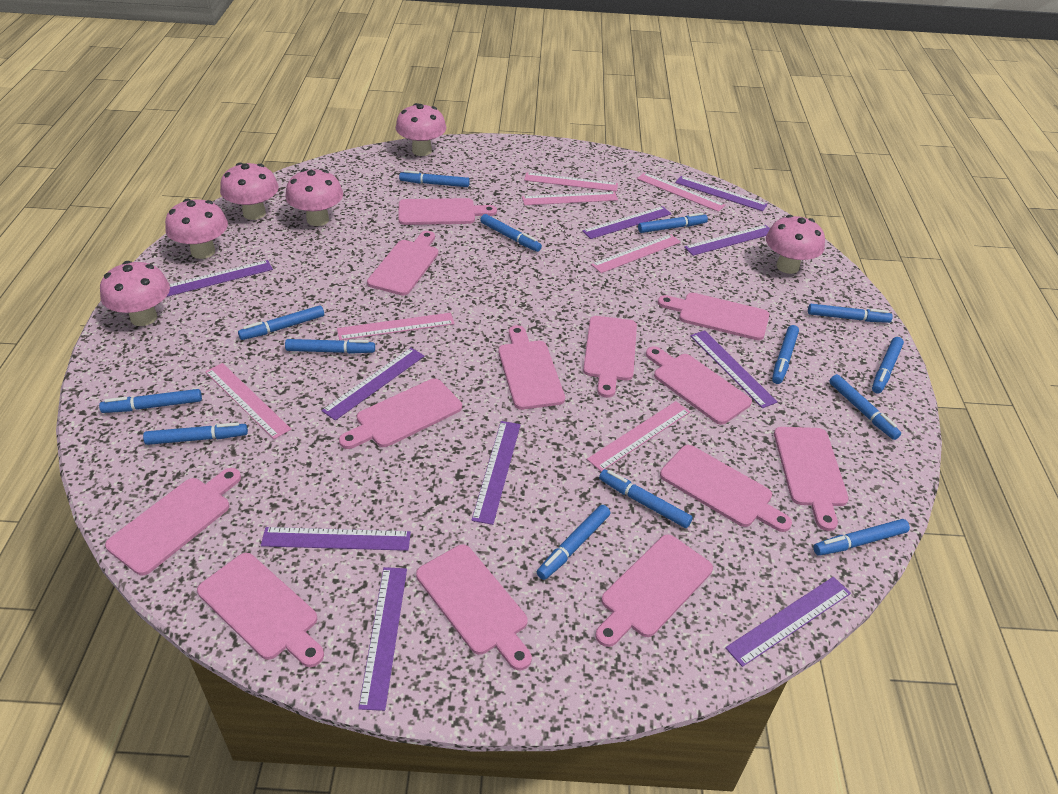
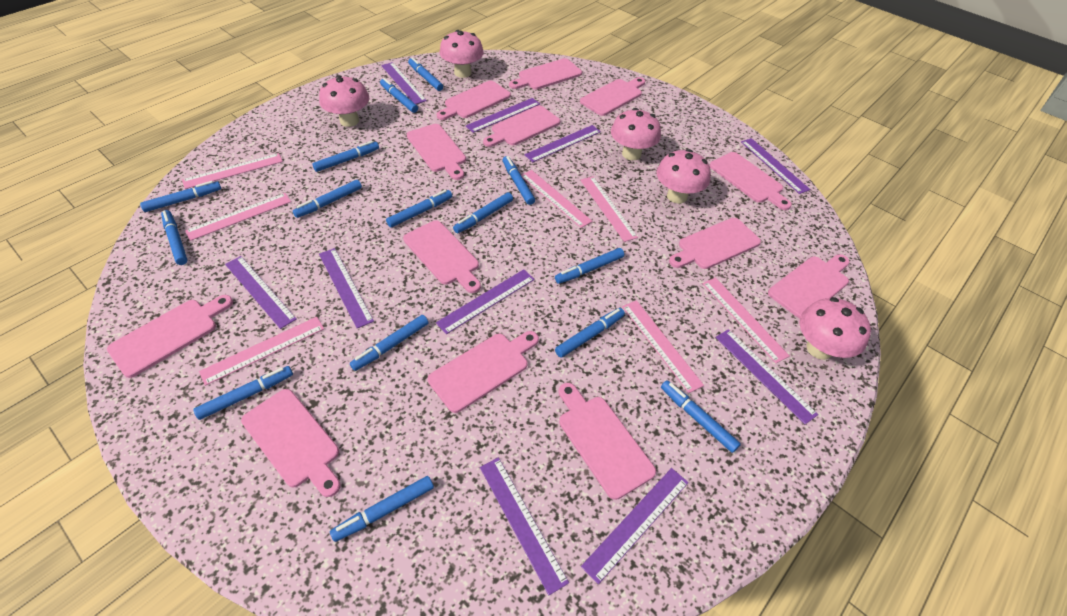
blue marker: [99,389,202,413] [143,422,248,445] [238,305,324,340] [285,339,375,354] [399,170,470,187] [480,214,542,252] [537,505,610,580] [599,469,693,528] [638,213,708,233] [772,325,799,384] [808,304,893,323] [813,519,910,556] [829,374,901,440] [872,337,904,394] = 14 -> [140,181,221,212] [161,210,188,265] [193,366,293,420] [293,180,362,218] [312,141,379,172] [330,476,434,542] [350,315,429,371] [380,78,418,113] [386,190,452,227] [408,57,443,91] [453,192,513,233] [503,156,535,205] [555,248,624,284] [555,308,625,358] [661,380,741,453] = 15
pink mushroom: [100,261,170,326] [165,198,228,259] [220,163,279,220] [285,169,343,226] [396,103,446,156] [766,215,825,274] = 6 -> [319,75,369,127] [439,30,484,78] [611,108,661,160] [657,149,711,204] [799,297,871,360] = 5

